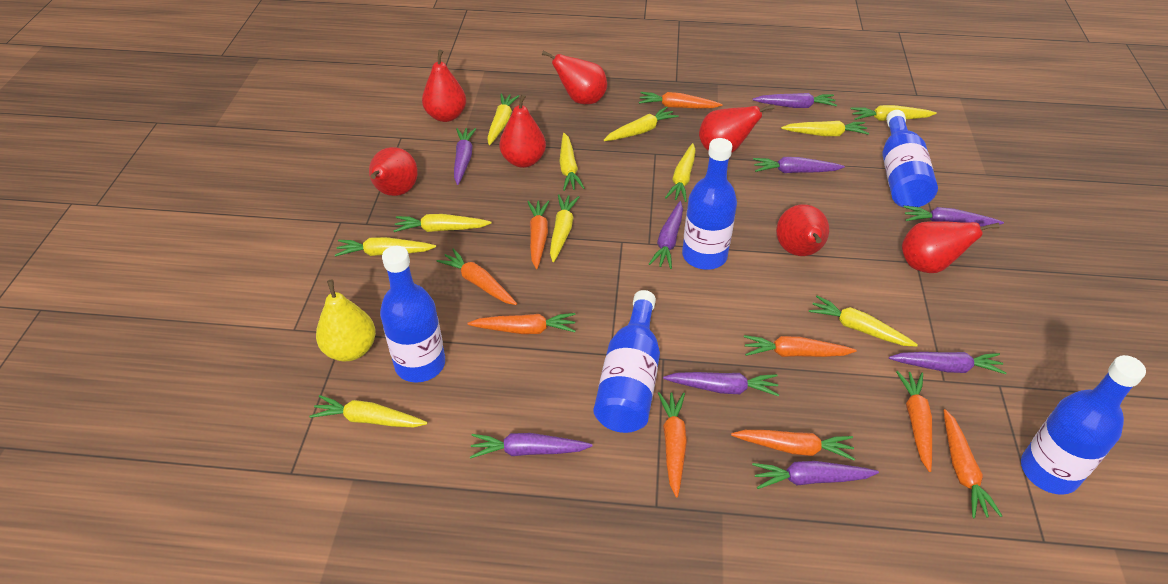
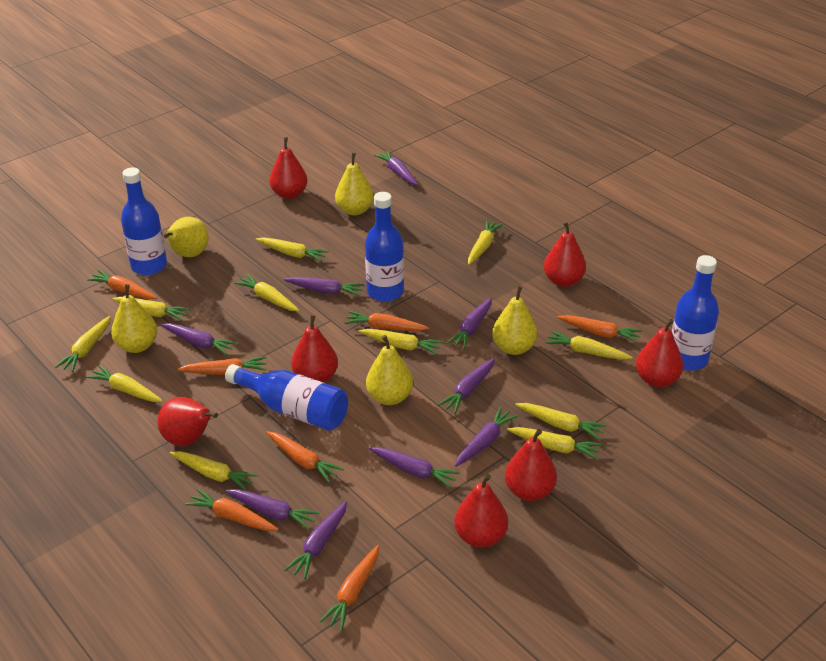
blue bottle: [380,246,445,383] [594,290,660,433] [682,138,737,270] [883,110,938,207] [1021,355,1146,495] = 5 -> [121,167,167,275] [225,364,348,431] [365,192,404,302] [672,255,719,371] = 4
orange carrot: [437,248,517,305] [468,313,576,334] [527,200,549,269] [639,92,722,108] [658,392,687,498] [731,430,855,461] [744,335,856,357] [896,371,932,472] [944,409,1002,518] = 9 -> [87,270,157,299] [177,356,267,375] [185,489,278,531] [266,431,344,483] [319,545,379,631] [344,311,429,331] [557,315,642,343] = 7
yellow pear: [316,280,376,361] = 1 -> [111,284,157,353] [164,217,209,257] [335,153,374,215] [366,335,413,405] [492,286,538,355] = 5

